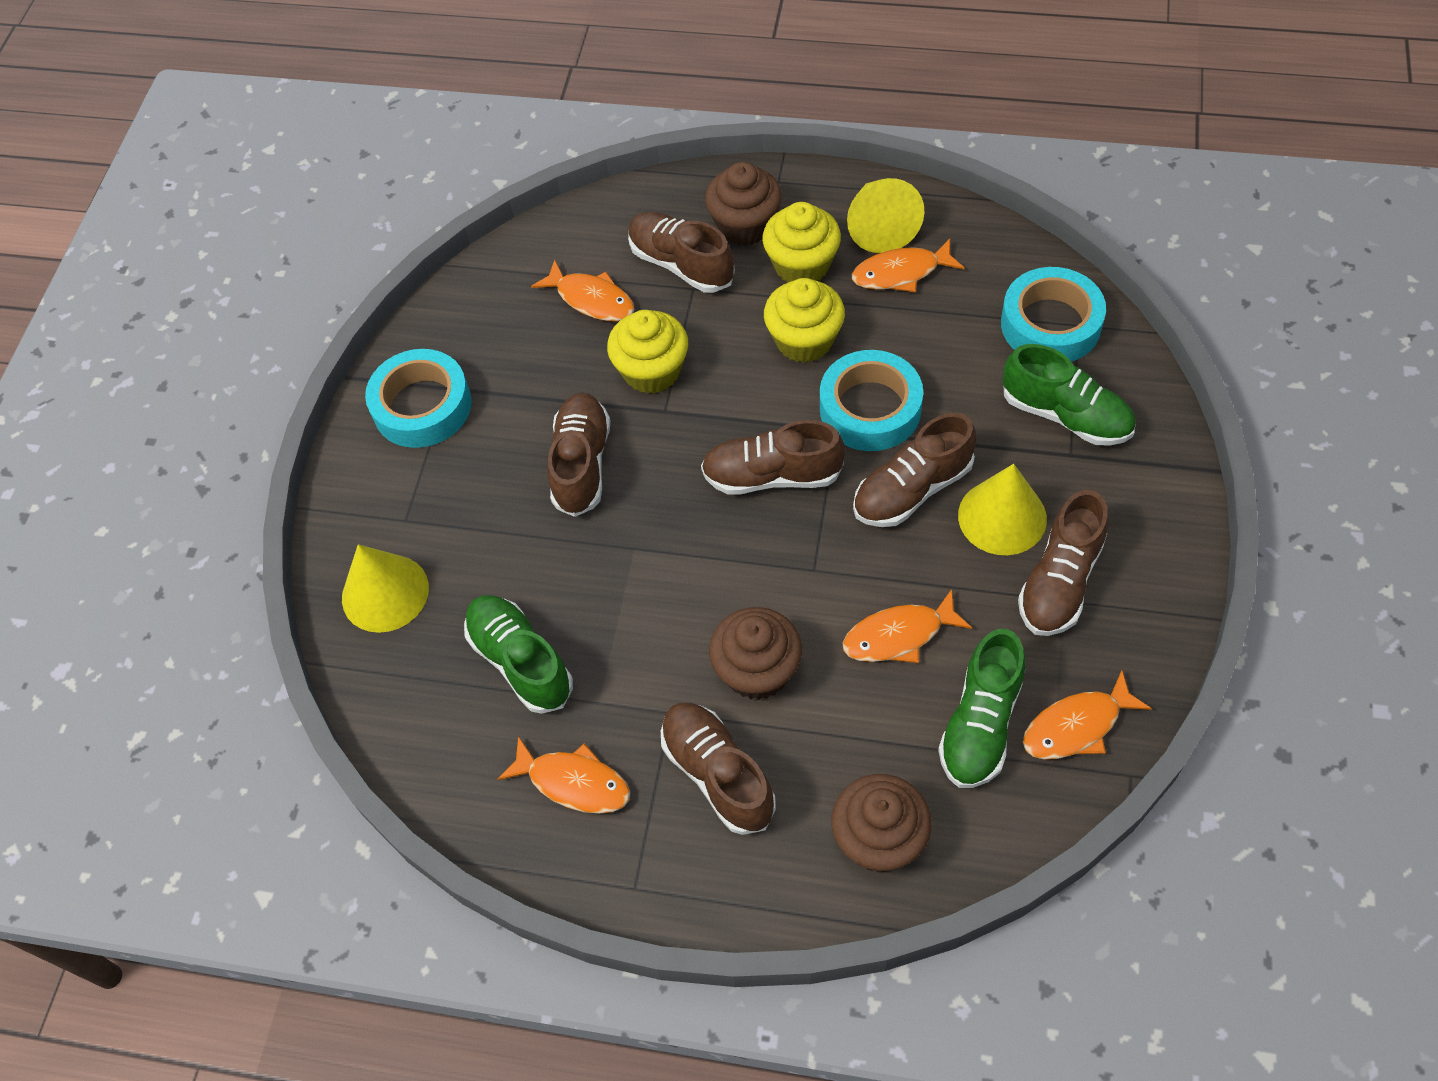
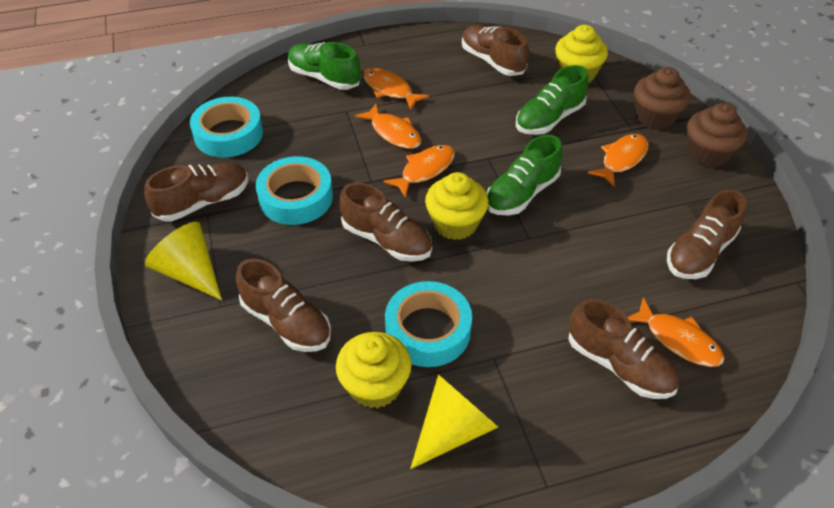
brown cupcake: [705,162,782,246] [709,607,802,700] [831,774,932,872] = 3 -> [634,67,691,130] [687,103,747,167] = 2
yellow cone: [342,544,429,633] [847,178,924,253] [958,464,1047,555] = 3 -> [145,222,222,300] [410,374,498,469] = 2

